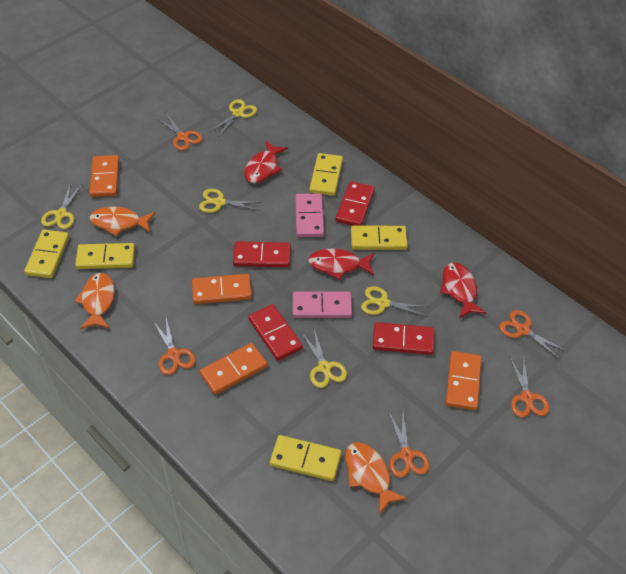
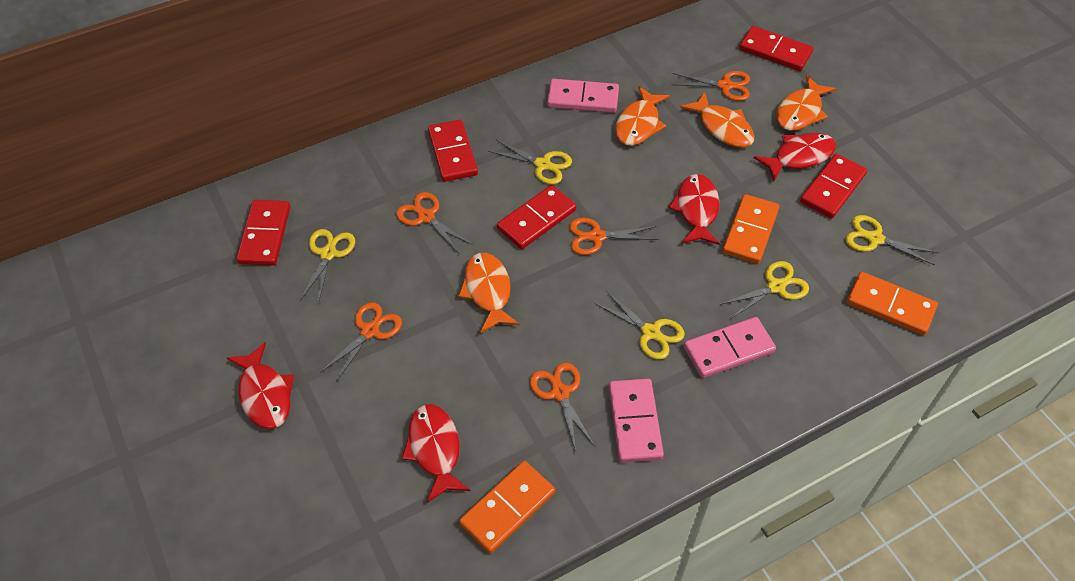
orange domino: [89,155,119,197] [192,274,252,304] [200,343,267,395] [446,351,482,410] = 4 -> [459,461,555,554] [722,194,779,264] [847,272,938,335] = 3
orange fish: [74,273,115,329] [90,207,155,236] [345,442,407,514] = 3 -> [458,253,520,333] [615,86,670,146] [680,92,755,147] [776,75,836,131] = 4
pink domino: [293,292,352,318] [295,193,324,237] = 2 -> [547,79,619,113] [609,379,664,463] [684,317,776,378] = 3
red domino: [233,241,291,267] [248,304,303,361] [336,181,375,226] [373,322,434,355] = 4 -> [237,200,290,266] [428,120,478,182] [497,185,576,249] [739,26,813,71] [800,154,867,218] = 5
red fish: [244,141,288,183] [308,249,374,280] [440,263,487,318] = 3 -> [226,342,294,429] [402,404,471,503] [669,174,720,245] [753,133,836,181] = 4
yellow domino: [24,230,69,278] [75,243,135,269] [270,435,342,481] [309,153,343,196] [351,226,408,250] = 5 -> none = 0

